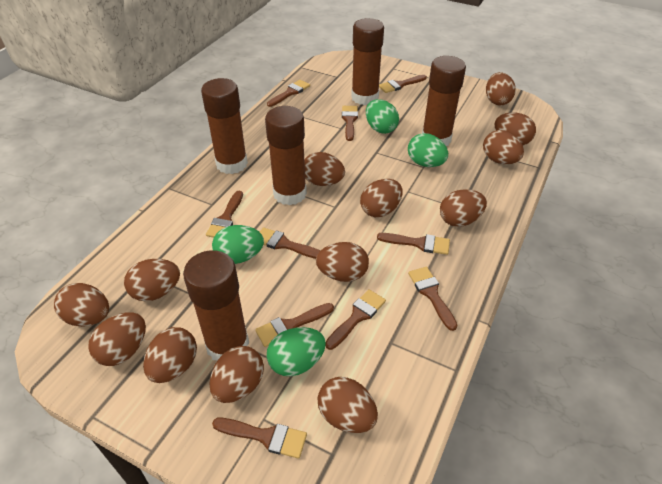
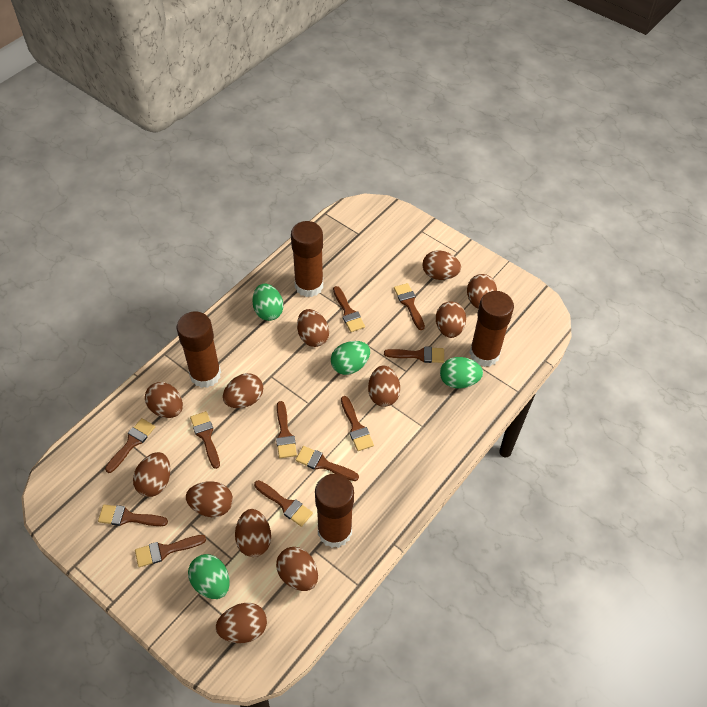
brown brush: [206,191,243,238] [212,418,307,459] [255,303,334,347] [260,227,320,259] [267,80,310,107] [325,289,386,350] [342,106,358,141] [377,233,450,255] [379,75,427,93] [408,267,457,331] = 10 -> [98,504,168,526] [105,418,155,473] [135,535,206,567] [190,411,220,469] [254,480,313,527] [276,401,297,458] [295,446,359,481] [333,286,365,332] [341,396,374,451] [384,346,444,363] [394,283,425,330] = 11
brown egg: [54,283,109,327] [88,312,146,366] [124,259,180,301] [143,327,197,383] [209,346,264,403] [304,152,345,186] [316,242,369,282] [318,377,378,433] [360,179,403,217] [440,189,487,227] [483,130,524,164] [486,72,516,105] [495,113,536,145] = 13 -> [133,452,170,497] [145,382,183,418] [186,481,233,517] [216,603,267,643] [223,373,263,408] [235,509,271,557] [276,547,318,591] [297,309,329,347] [368,365,400,407] [422,250,461,280] [436,301,466,338] [467,274,497,309] = 12
brown glue stick: [183,250,249,361] [201,78,248,174] [265,106,307,205] [351,18,384,105] [422,56,466,146] = 5 -> [176,311,221,388] [291,221,323,297] [315,474,354,548] [469,291,514,367] = 4

